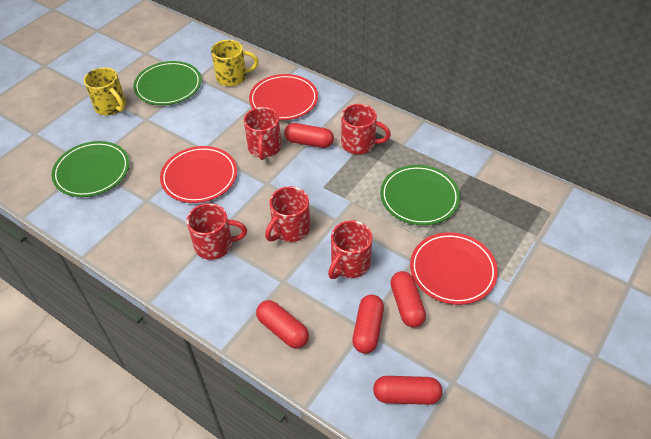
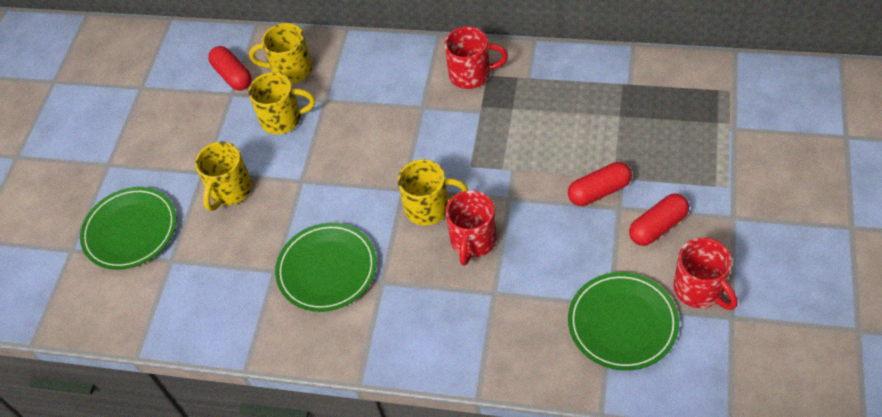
red capsule: [256,300,309,348] [284,123,334,148] [352,295,384,354] [373,376,442,405] [390,271,426,328] = 5 -> [208,46,252,91] [568,162,632,206] [629,194,689,246] = 3
red mug: [187,203,247,260] [244,107,282,160] [265,186,310,242] [328,220,372,279] [341,104,391,154] = 5 -> [444,27,508,89] [446,190,497,266] [674,238,738,310] = 3
red plate: [160,146,237,203] [249,74,318,120] [410,232,498,305] = 3 -> none = 0
yellow mug: [84,67,126,115] [211,40,259,86] = 2 -> [195,141,252,211] [248,72,315,134] [249,23,313,84] [398,159,468,225] = 4

